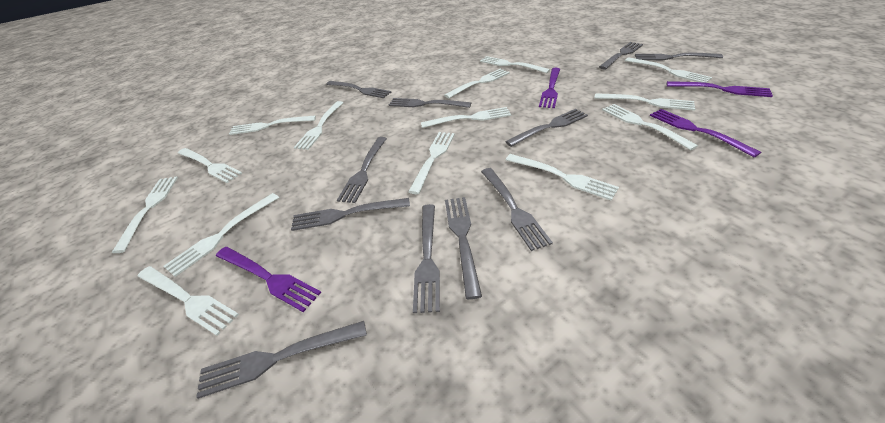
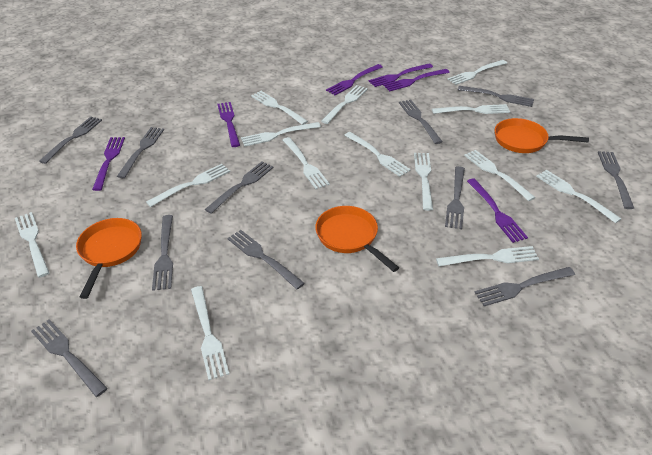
orange pan: none = 0 -> [76,218,142,299] [315,206,399,272] [495,118,589,153] = 3
purple fork: [216,247,321,312] [539,68,560,108] [650,109,761,157] [667,81,773,97] = 4 -> [92,137,125,191] [217,102,240,147] [326,64,383,95] [368,63,433,87] [383,69,450,92] [467,178,528,243] = 6

